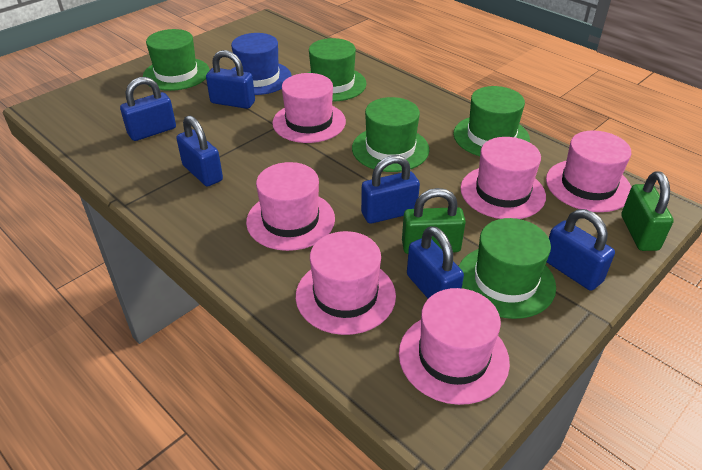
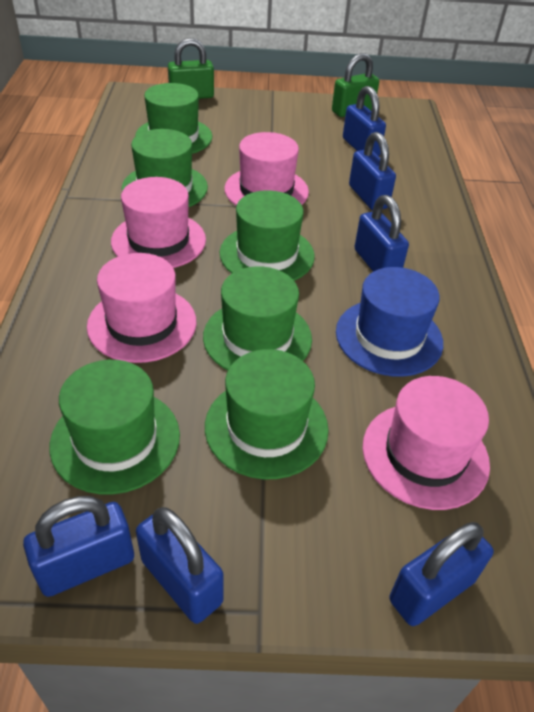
green hat: [143,29,210,91] [308,38,367,102] [352,97,430,172] [453,86,530,156] [458,218,556,319] = 5 -> [49,360,180,494] [122,129,208,207] [135,83,212,154] [203,266,312,370] [205,349,329,479] [220,190,315,281] = 6
pink hat: [246,162,335,251] [272,73,346,143] [296,231,396,335] [399,288,510,405] [460,137,546,219] [546,130,631,212] = 6 -> [87,253,196,363] [111,177,206,268] [224,132,309,206] [362,376,490,510] = 4

